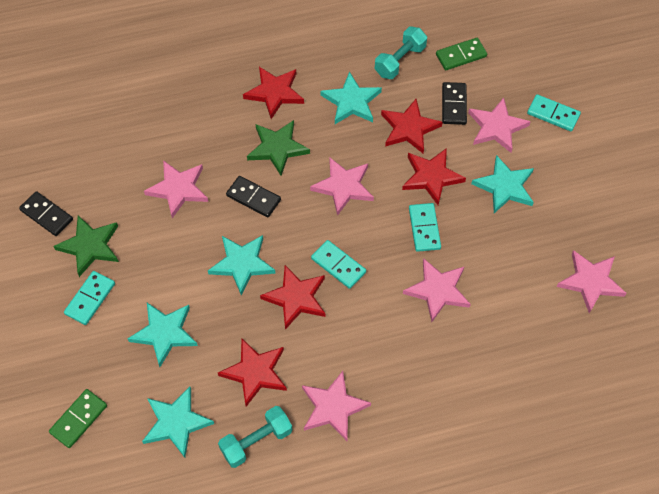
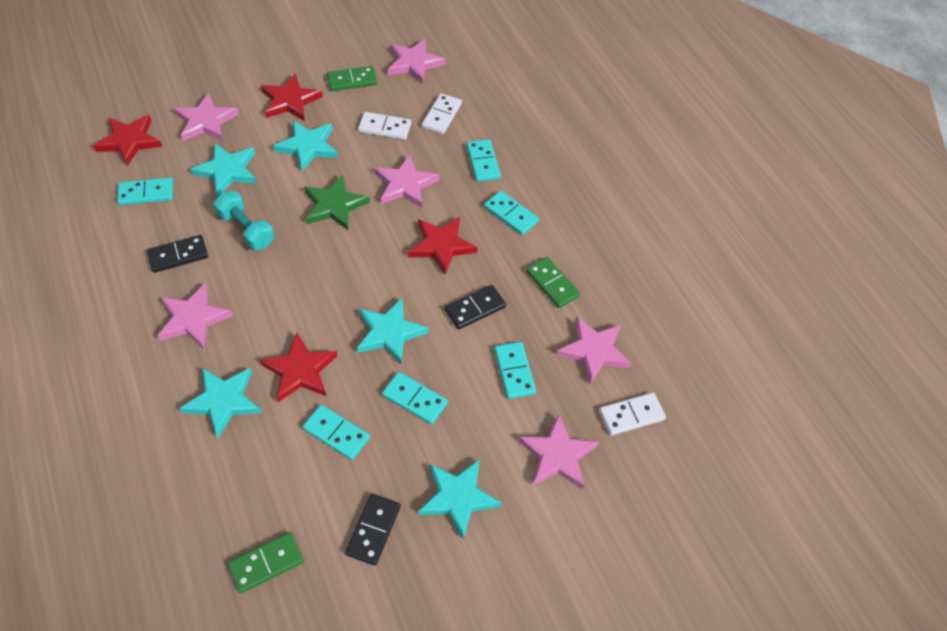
green domino: [49,389,107,448] [436,38,487,70] = 2 -> [227,532,304,594] [327,66,377,91] [526,257,580,308] = 3
green star: [54,216,119,277] [247,120,310,176] = 2 -> [304,174,370,230] = 1
red star: [218,339,287,407] [243,67,304,119] [260,265,325,330] [381,99,443,153] [402,148,466,205] = 5 -> [93,115,162,167] [260,333,338,402] [261,73,323,121] [408,217,478,275] = 4
turquoise domino: [64,271,115,325] [311,240,366,289] [409,203,441,252] [527,94,581,131] = 4 -> [117,177,173,205] [302,404,370,460] [382,372,448,424] [466,139,501,182] [484,191,539,235] [494,342,536,399] = 6
turquoise dumbbell: [218,406,292,468] [375,27,427,79] = 2 -> [213,191,274,250] = 1
white domino: none = 0 -> [358,112,411,140] [422,93,462,134] [599,393,666,436] = 3

